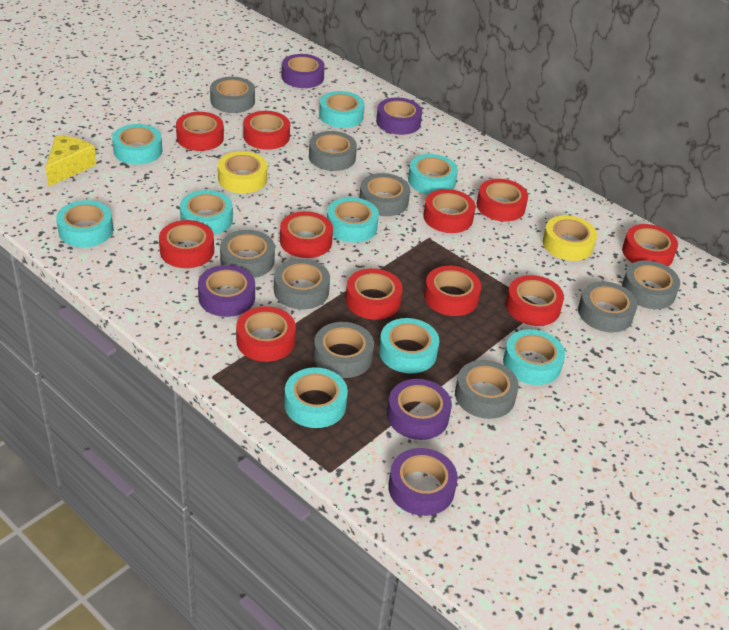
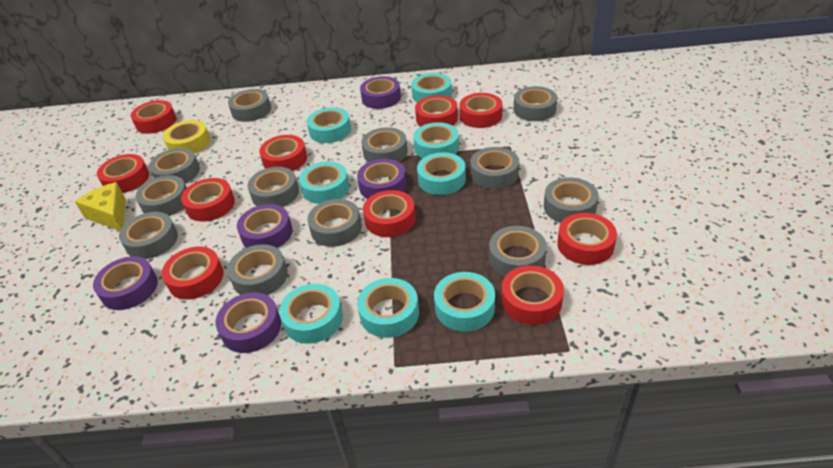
grey tape: [210,77,255,113] [220,230,275,278] [274,259,330,310] [309,131,357,171] [314,322,374,378] [359,173,410,216] [455,360,519,419] [578,281,638,332] [622,260,680,309] = 9 -> [119,212,178,259] [136,175,187,216] [149,148,200,183] [227,244,288,295] [228,89,271,122] [248,167,299,207] [307,199,362,247] [361,127,408,162] [470,147,519,189] [489,226,547,276] [514,86,557,121] [544,177,599,223] = 12
red tape: [159,220,214,268] [176,112,224,151] [236,306,296,362] [243,111,290,150] [280,211,333,258] [345,268,403,320] [423,189,476,233] [424,266,481,316] [476,179,528,222] [506,275,564,326] [622,224,678,266] = 11 -> [97,154,149,193] [131,100,176,134] [162,247,224,300] [181,178,235,222] [259,135,307,171] [363,190,416,237] [415,95,458,127] [460,93,502,128] [501,265,564,325] [557,213,617,265] = 10
turquoise tape: [56,200,113,247] [112,124,162,165] [180,190,233,235] [284,367,348,428] [319,91,365,128] [327,197,379,242] [379,318,439,374] [408,154,458,195] [503,329,565,385] = 9 -> [279,284,343,344] [299,161,349,204] [307,107,351,143] [357,278,419,338] [411,73,452,102] [413,122,459,159] [417,152,466,195] [434,272,495,332] = 8
yellow tape: [218,151,267,193] [542,215,597,261] = 2 -> [163,120,210,154] = 1

